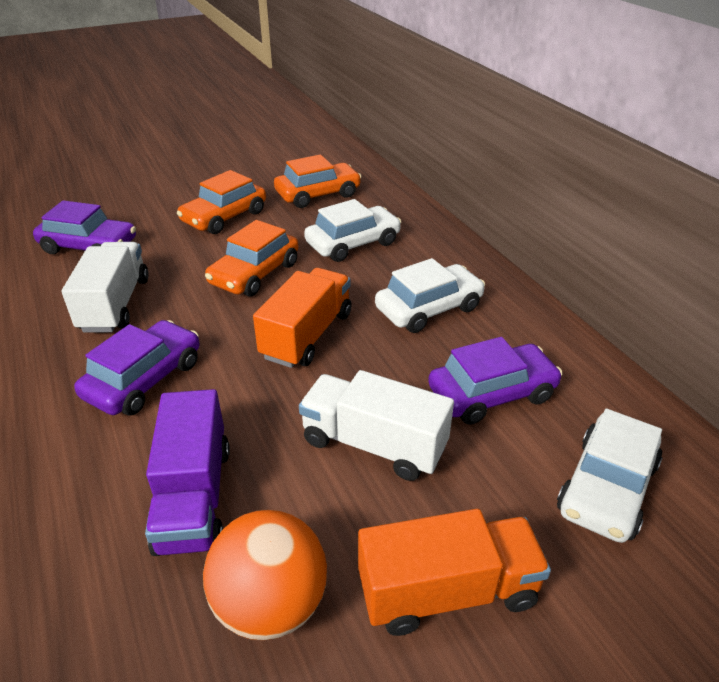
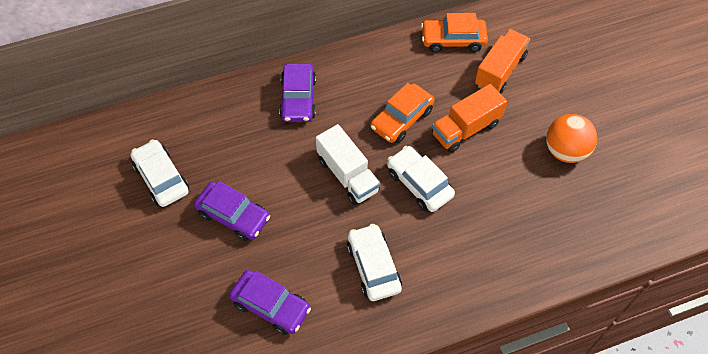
orange car: [177,170,266,234] [205,220,299,296] [274,155,362,208] = 3 -> [371,83,434,143] [421,13,488,53] = 2
purple truck: [145,389,230,556] = 1 -> none = 0
white truck: [61,242,149,333] [299,370,454,481] = 2 -> [316,124,380,205] = 1

